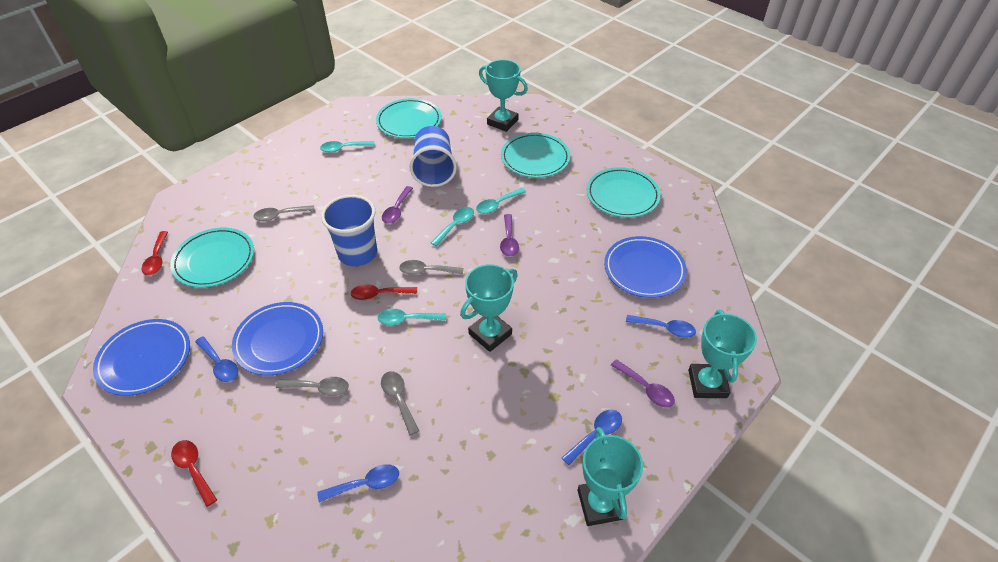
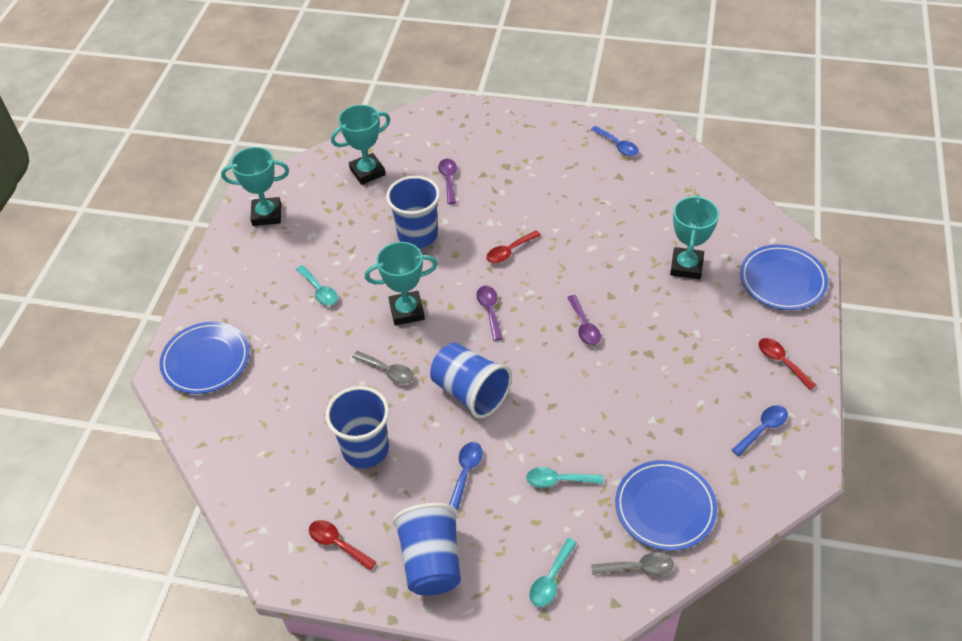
blue cup: [321,195,377,266] [409,126,457,187] = 2 -> [325,386,389,468] [386,176,440,248] [393,503,461,595] [430,343,512,419] = 4
blue spoon: [195,336,238,382] [317,464,399,502] [562,410,622,465] [626,315,696,338] = 4 -> [449,442,483,510] [591,126,639,156] [732,405,788,456] = 3
grey spoon: [253,205,315,221] [276,377,349,396] [381,371,419,435] [399,260,464,275] = 4 -> [352,351,414,384] [591,552,674,576] = 2
turquoise plate: [170,227,254,288] [376,98,442,138] [501,133,570,178] [587,167,661,218] = 4 -> none = 0
turquoise spoon: [320,141,375,152] [377,309,446,325] [431,207,474,247] [476,188,526,214] = 4 -> [296,265,338,306] [526,467,604,488] [529,538,577,607] = 3

